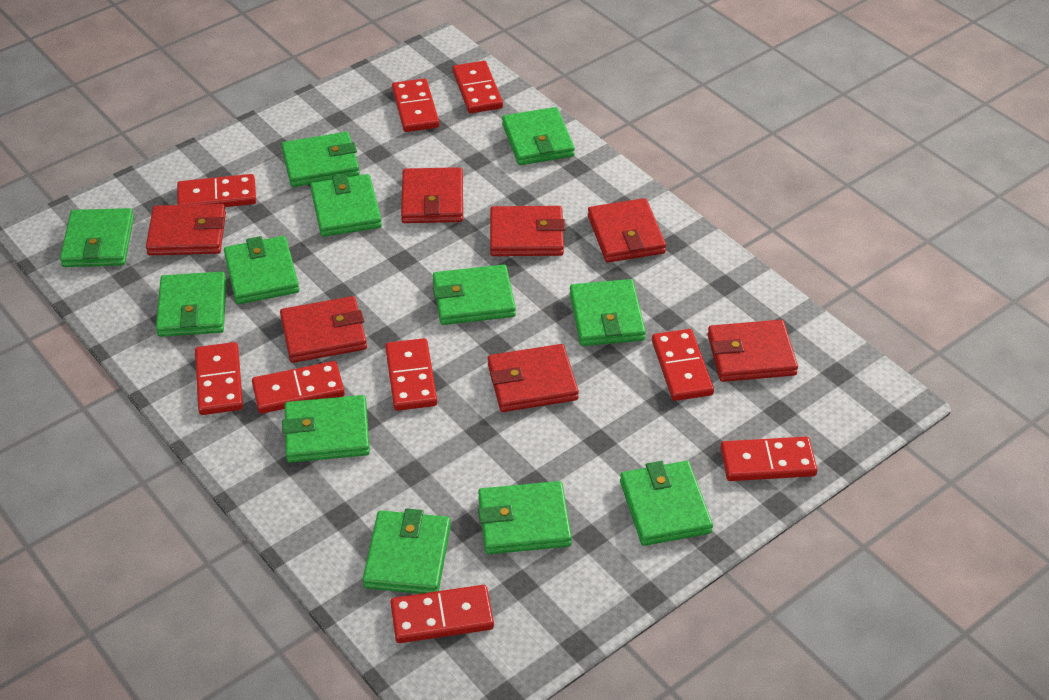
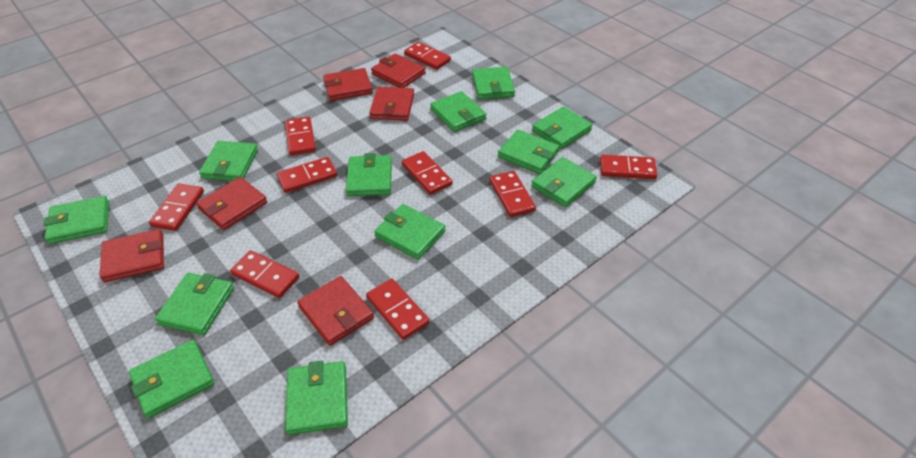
red wallet: [146,204,226,255] [280,296,367,363] [401,167,463,223] [488,344,579,412] [490,206,565,256] [588,198,666,263] [707,320,798,382] = 7 -> [99,229,164,282] [196,177,267,230] [297,276,374,346] [323,68,373,101] [369,86,414,121] [371,53,426,88] = 6

